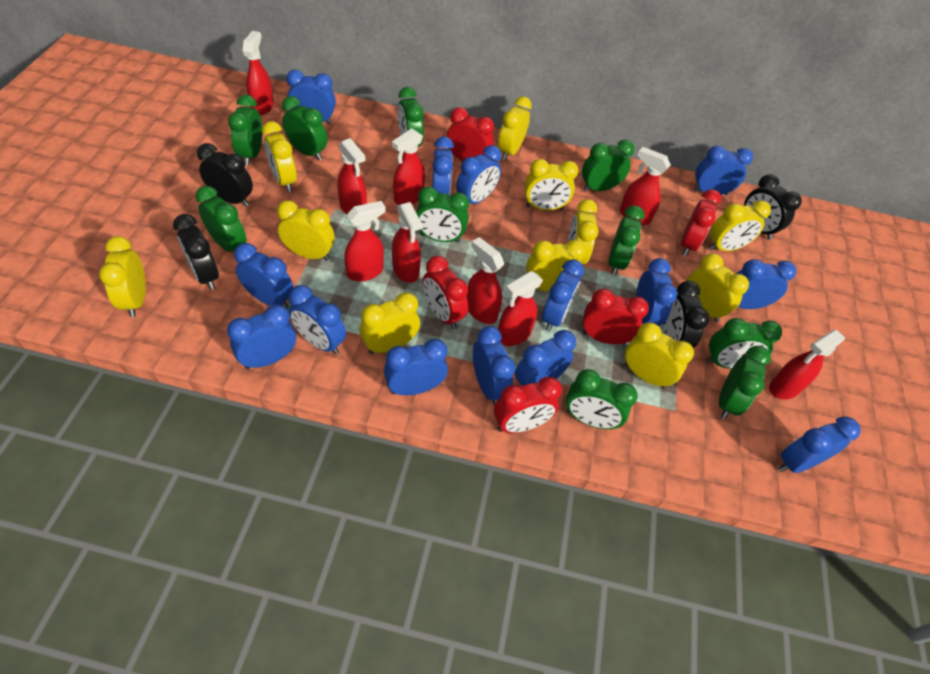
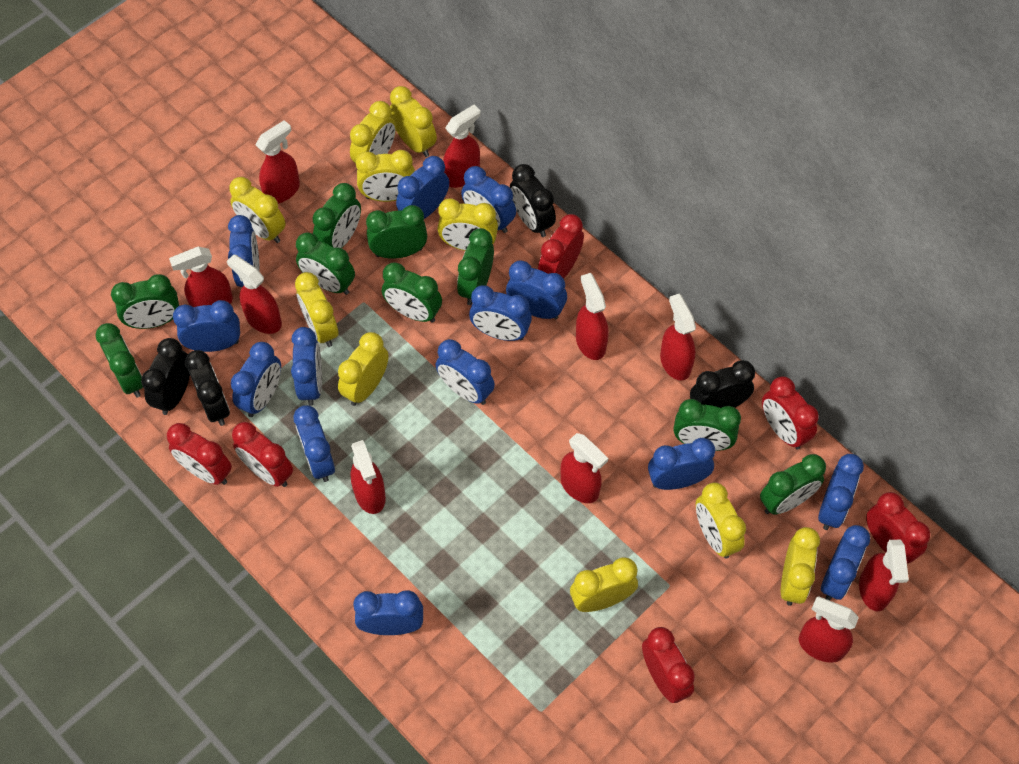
green clock: [196,186,246,252] [228,95,262,165] [282,96,327,160] [397,87,424,147] [416,186,469,243] [566,369,638,429] [582,139,634,191] [608,205,645,276] [706,318,782,369] [719,346,771,419] = 10 -> [96,323,143,398] [111,274,179,329] [296,232,355,295] [313,183,361,248] [366,205,427,259] [382,262,442,323] [457,228,494,305] [674,399,741,451] [760,454,826,515] = 9
red clock: [422,256,468,329] [447,107,494,161] [494,377,562,433] [583,289,649,344] [680,189,721,256] = 5 -> [167,423,232,485] [232,422,293,487] [538,214,584,278] [642,627,695,703] [762,376,819,450] [866,492,930,563] = 6
red spray bottle: [243,31,274,115] [337,138,367,214] [344,201,386,282] [392,128,425,205] [392,202,422,283] [467,237,504,324] [498,271,543,346] [620,147,671,225] [769,330,845,400] = 9 -> [169,247,233,307] [227,254,282,334] [256,120,300,203] [350,440,386,514] [443,105,481,188] [561,433,608,503] [576,273,608,360] [660,294,696,381] [799,597,859,663] [859,540,909,611] = 10
yellow clock: [99,236,146,317] [262,121,297,192] [277,200,335,260] [360,292,420,354] [498,96,532,160] [525,159,578,211] [526,239,586,291] [568,199,599,264] [625,322,694,388] [687,253,749,322] [709,200,771,251] = 11 -> [229,177,286,243] [295,272,338,347] [338,332,389,406] [350,101,396,163] [356,150,415,202] [390,86,437,157] [437,199,498,251] [570,557,638,612] [696,483,746,559] [781,527,820,606] = 10

